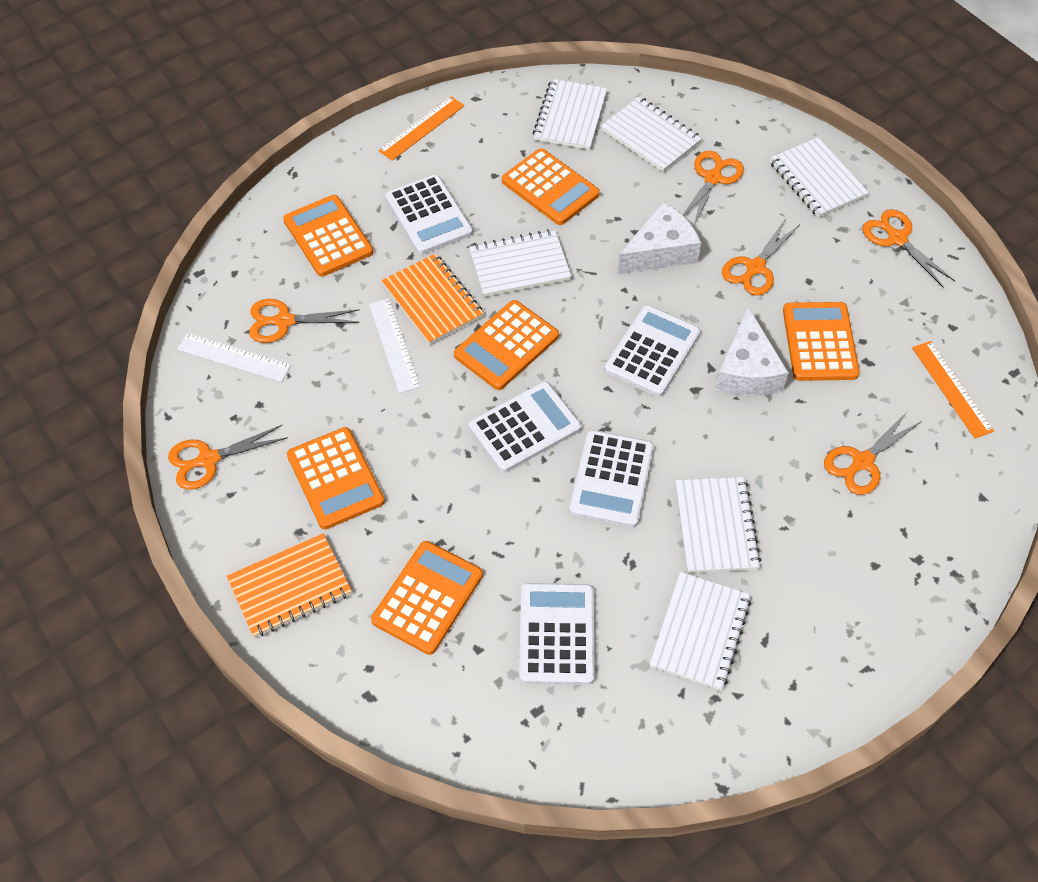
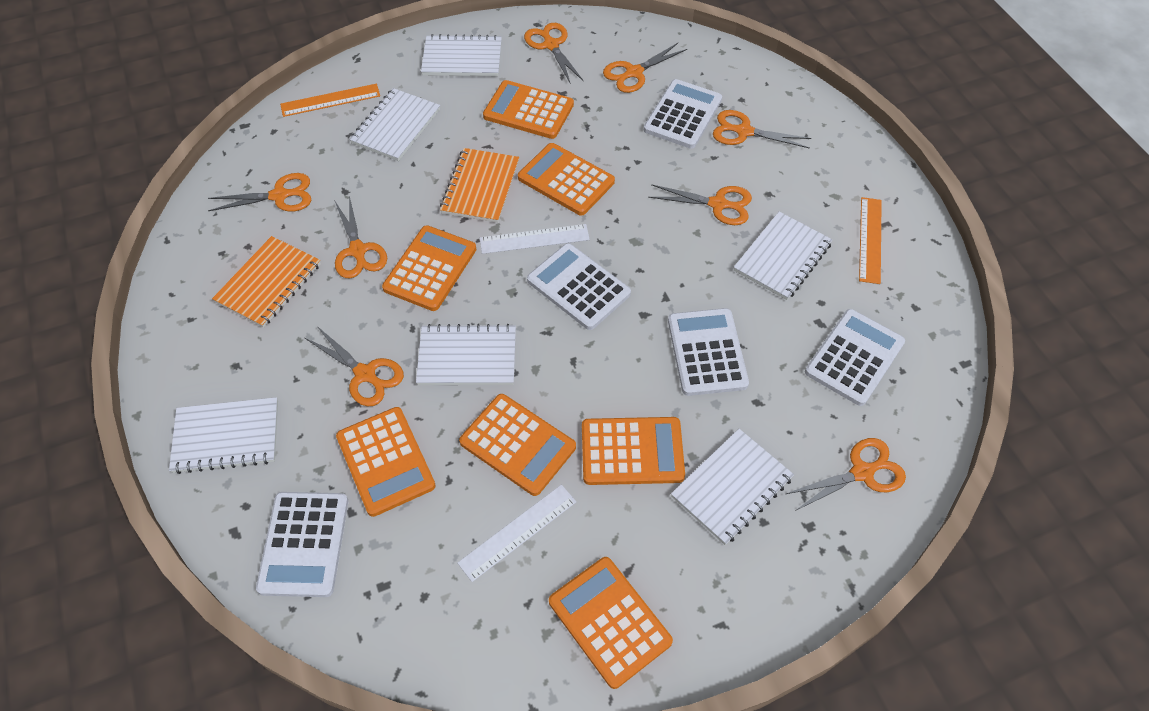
orange calculator: [283,195,373,277] [287,427,385,530] [371,541,483,655] [454,300,559,390] [502,148,600,225] [783,302,860,381] = 6 -> [336,407,436,517] [382,225,476,311] [459,394,576,496] [483,80,574,139] [518,143,615,216] [549,557,673,689] [582,417,685,485] = 7
orange scissors: [168,425,288,490] [249,299,360,343] [683,151,744,228] [722,218,799,296] [824,411,922,495] [863,209,955,287] = 6 -> [208,173,311,211] [305,326,404,406] [334,196,387,278] [524,23,584,84] [603,43,687,93] [648,184,752,225] [713,110,812,149] [786,438,906,511] = 8
white cheese: [617,202,701,274] [715,307,789,396] = 2 -> none = 0

